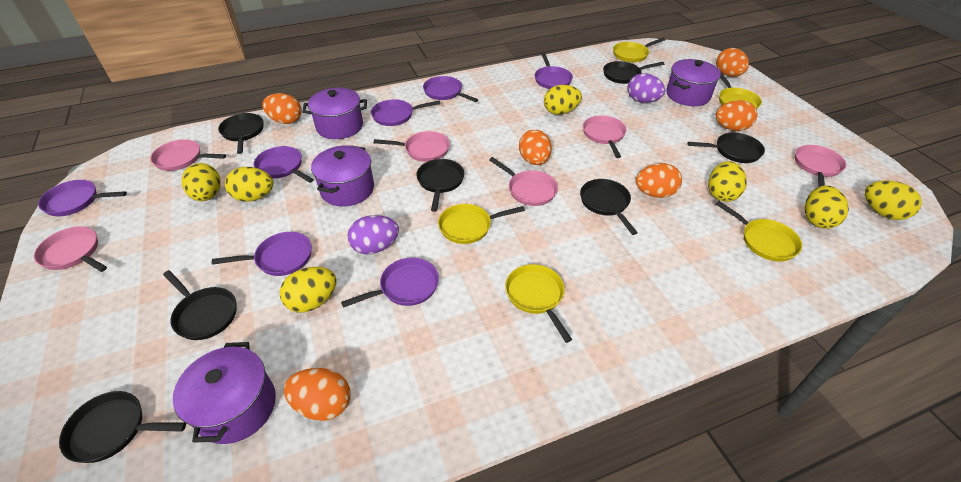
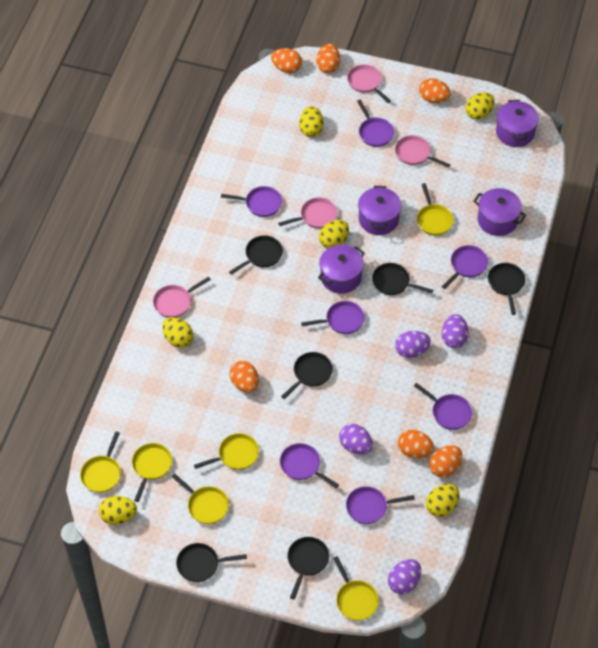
black pan: [59,391,186,463] [163,270,236,340] [218,113,264,154] [416,159,464,212] [580,179,638,235] [603,61,664,84] [687,133,765,163] = 7 -> [176,543,247,582] [229,235,283,275] [281,352,333,399] [287,537,329,599] [372,263,434,295] [488,263,526,315] = 6
pink pan: [34,226,107,272] [150,139,226,171] [374,131,450,162] [489,157,558,206] [583,115,627,158] [795,145,846,187] = 6 -> [153,277,211,318] [278,197,337,228] [347,64,391,103] [395,135,450,168] = 4
purple egg: [347,215,399,254] [628,73,665,103] = 2 -> [339,424,373,454] [388,559,421,594] [395,331,431,358] [442,314,469,348] = 4
yellow egg: [181,163,221,201] [225,167,273,202] [280,267,337,312] [544,85,582,115] [708,161,747,202] [805,185,849,229] [865,181,922,220] = 7 -> [99,496,137,525] [162,317,193,348] [299,106,324,137] [319,220,349,249] [426,484,460,517] [465,93,495,120] = 6
yellow pan: [438,204,525,244] [505,264,572,343] [613,38,665,62] [716,201,802,261] [719,71,762,110] = 5 -> [80,432,121,493] [132,443,172,502] [171,473,229,524] [194,433,259,470] [333,556,379,621] [417,183,454,235] = 6

